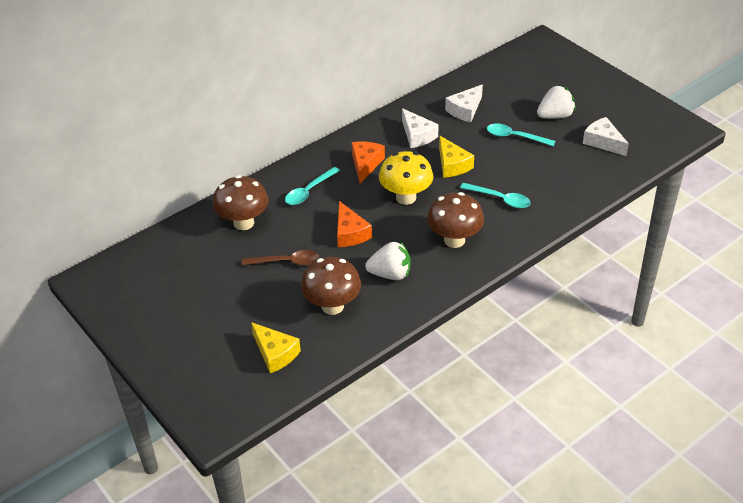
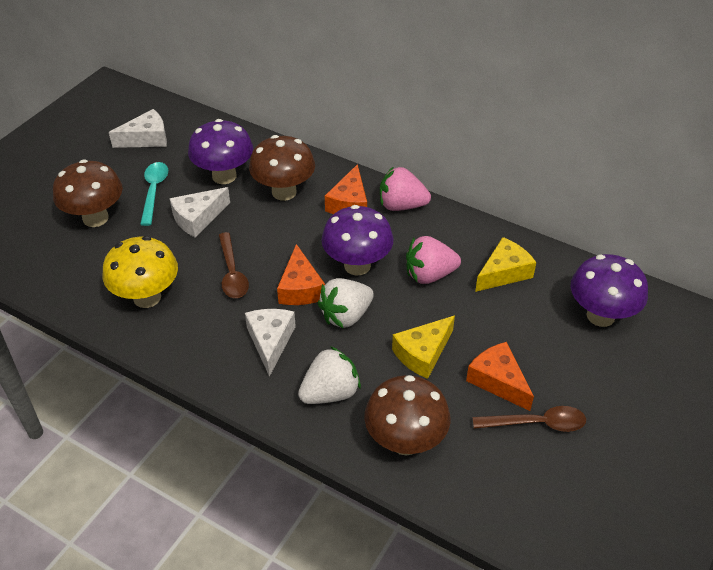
brown spoon: [242,250,320,266] = 1 -> [219,232,249,298] [472,406,586,432] = 2
orange cheese: [337,201,372,247] [352,141,385,183] = 2 -> [277,244,325,305] [325,164,367,214] [466,342,534,411] = 3
pink strawberry: none = 0 -> [380,166,431,211] [406,236,461,284] = 2
purple mushroom: none = 0 -> [188,119,253,184] [321,205,393,276] [571,254,648,327] = 3
turquoise spoon: [285,167,340,205] [460,183,531,208] [487,123,555,147] = 3 -> [140,162,168,226] = 1

